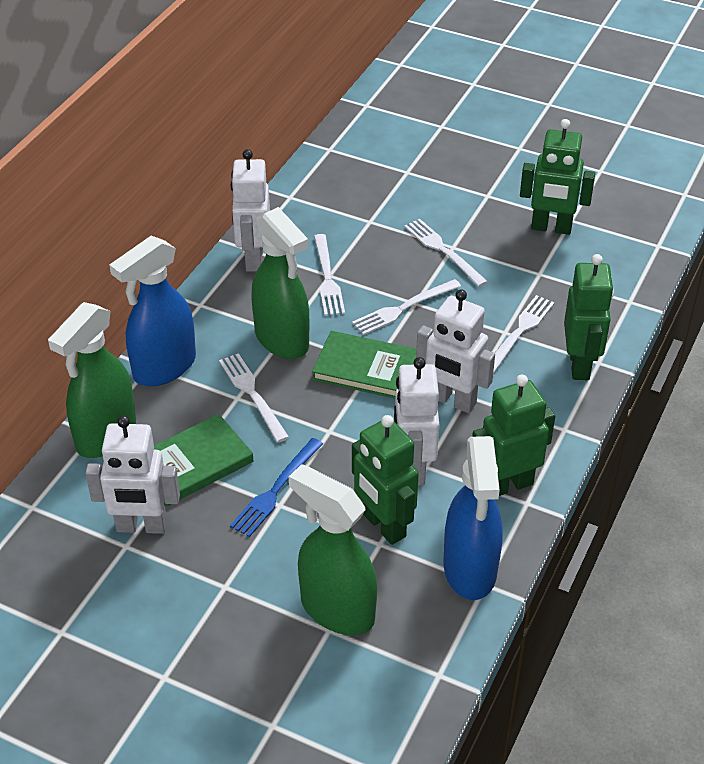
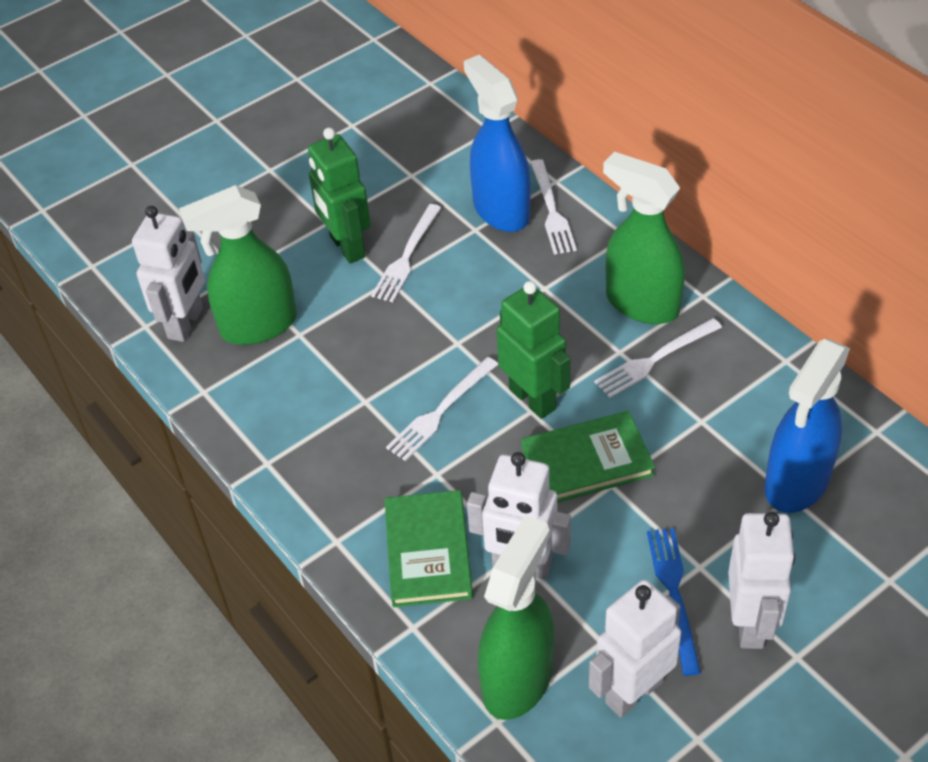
green robot: [352,415,419,545] [472,375,555,496] [520,119,595,235] [564,254,614,380] = 4 -> [308,128,371,264] [497,281,570,419] = 2
white fork: [219,353,289,442] [314,234,345,316] [352,279,461,335] [404,219,488,287] [493,295,555,374] = 5 -> [371,204,441,302] [386,357,498,461] [530,159,577,255] [594,318,722,398] = 4

